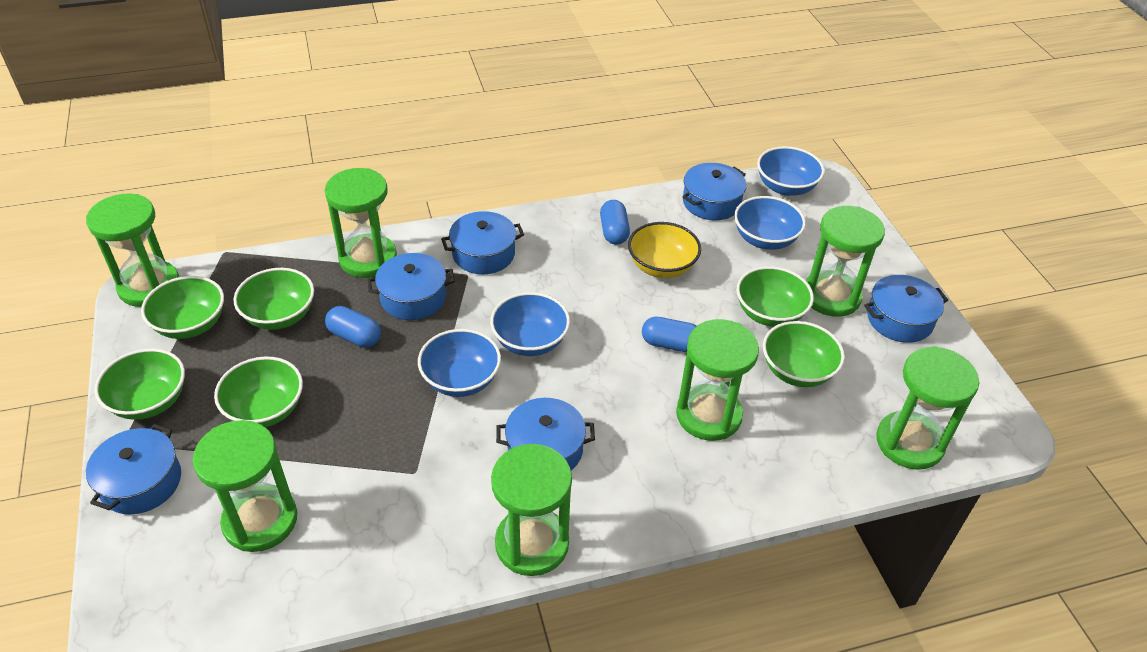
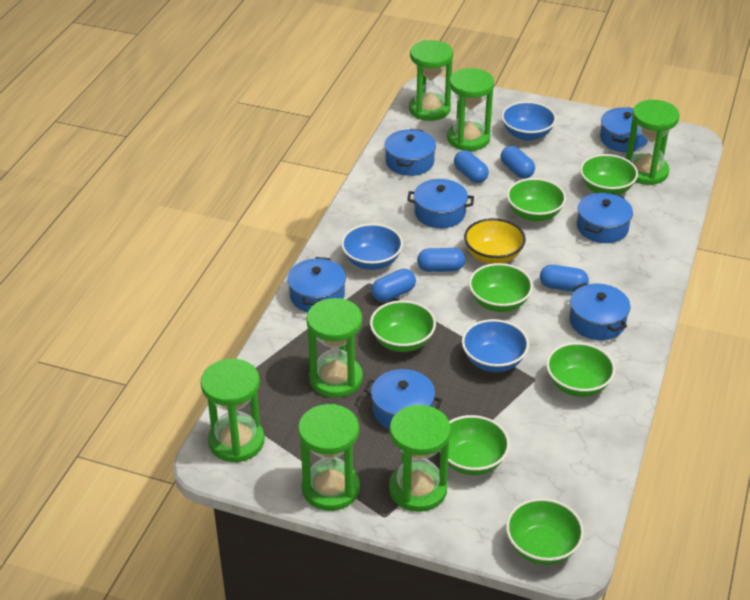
blue bowl: [418,329,501,397] [490,292,570,356] [734,196,806,250] [757,146,825,196] = 4 -> [341,224,403,270] [462,319,529,372] [501,101,556,141] = 3
blue capsule: [325,306,381,347] [600,200,630,245] [642,317,696,352] = 3 -> [371,269,416,302] [417,248,465,272] [454,150,489,183] [501,146,535,179] [540,265,589,292] = 5
blue pot: [86,424,181,515] [367,253,455,320] [441,211,524,274] [496,398,595,470] [683,163,746,220] [864,275,948,343] = 6 -> [287,257,346,312] [364,369,443,429] [384,129,436,176] [407,179,474,228] [569,283,630,340] [577,193,633,243] [600,107,648,152] = 7
green bowl: [94,349,185,420] [141,276,224,339] [214,356,303,427] [233,268,314,330] [736,266,814,327] [763,321,845,387] = 6 -> [370,300,436,352] [439,415,510,475] [469,263,533,312] [506,498,584,565] [507,178,566,222] [546,342,615,397] [580,154,638,195] = 7

